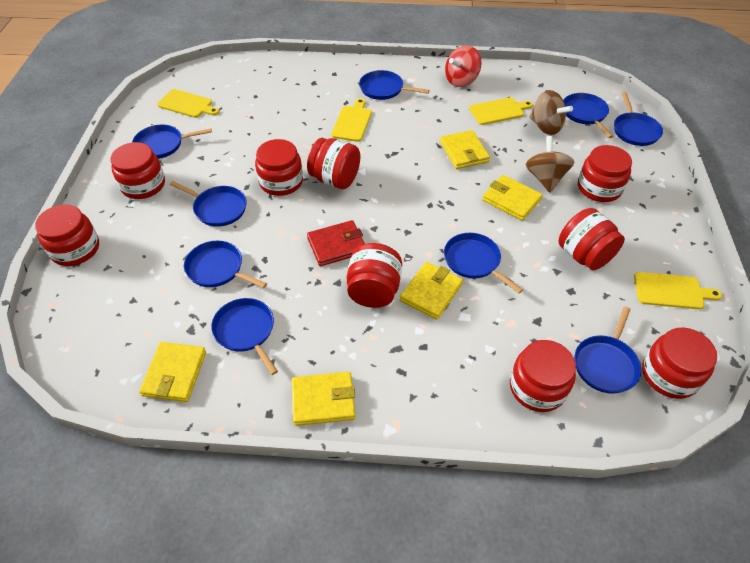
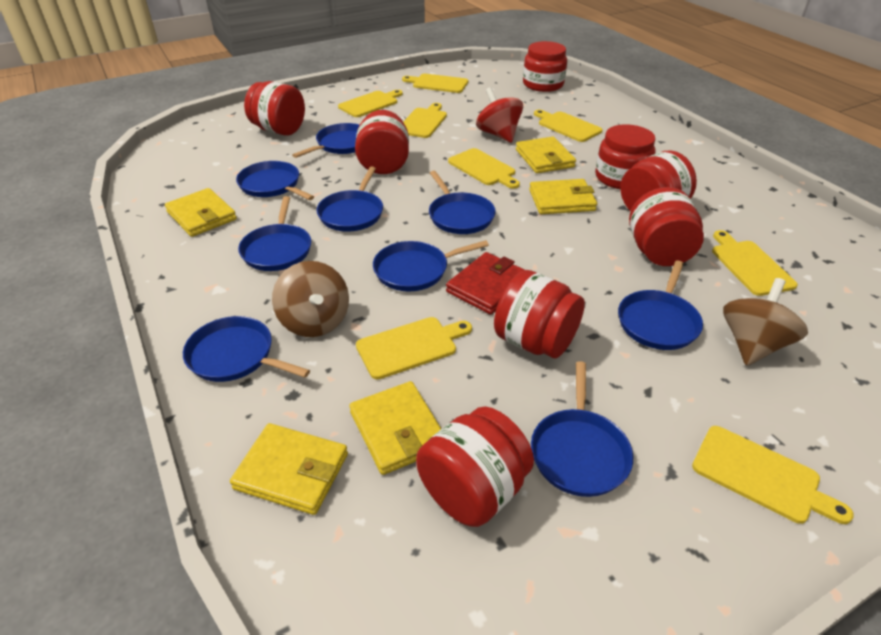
red jar: [35,204,99,266] [111,142,165,199] [255,139,303,196] [307,138,360,189] [346,243,402,308] [510,340,576,412] [559,208,625,270] [578,145,632,202] [642,328,717,399] = 9 -> [244,81,305,136] [355,110,409,174] [416,406,534,527] [494,270,585,358] [523,41,567,92] [595,124,656,189] [620,151,697,211] [629,187,704,266] = 8
yellow cutting board: [157,89,219,118] [331,98,372,142] [469,98,533,125] [634,272,722,309] = 4 -> [338,90,403,117] [356,317,472,379] [402,74,468,93] [403,103,447,138] [448,148,520,189] [534,110,603,142] [692,426,854,524] [712,230,798,296] = 8

